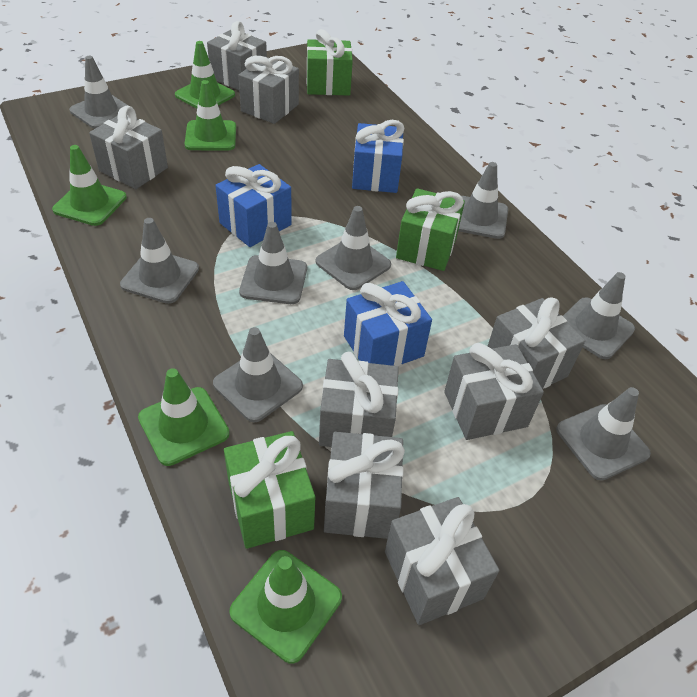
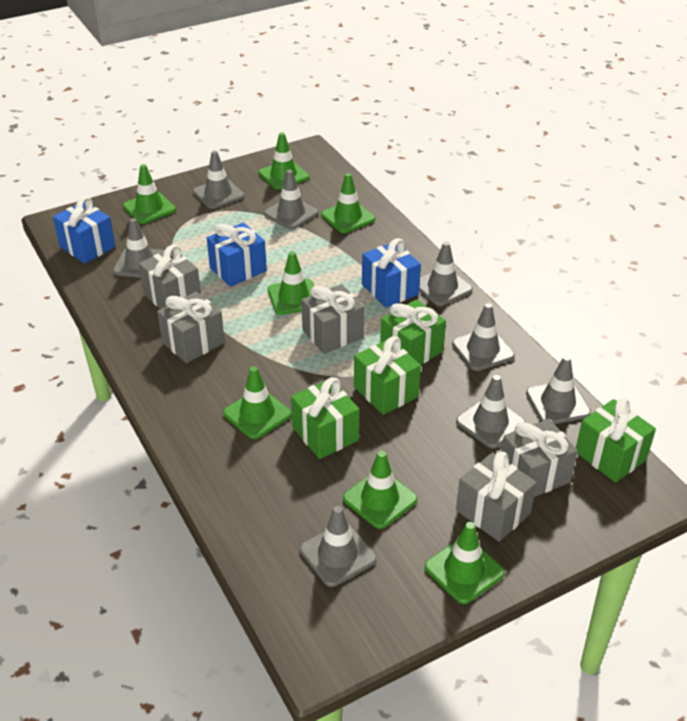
green gift: [224,431,315,549] [307,29,353,96] [396,188,465,271] = 3 -> [291,377,359,459] [354,336,421,415] [380,299,446,365] [576,398,656,483] = 4
green traffic cone: [52,145,127,226] [138,368,230,466] [175,41,235,108] [184,80,236,151] [229,550,342,664] = 5 -> [123,164,176,224] [223,366,292,439] [259,133,309,190] [268,251,314,315] [321,173,375,233] [343,451,417,529] [425,522,504,604] = 7
grey gift: [89,106,168,189] [207,21,267,91] [238,56,299,124] [319,351,399,447] [324,432,405,539] [385,497,499,625] [444,343,544,440] [488,298,585,389] = 8 -> [139,244,201,309] [157,292,225,363] [301,284,364,354] [456,452,537,542] [501,419,578,497] = 5

